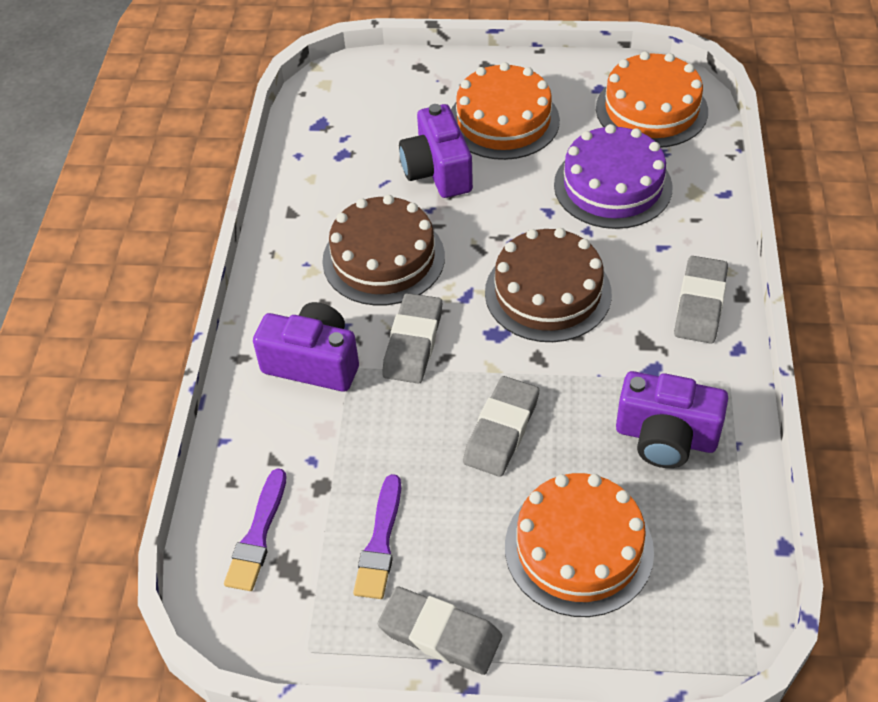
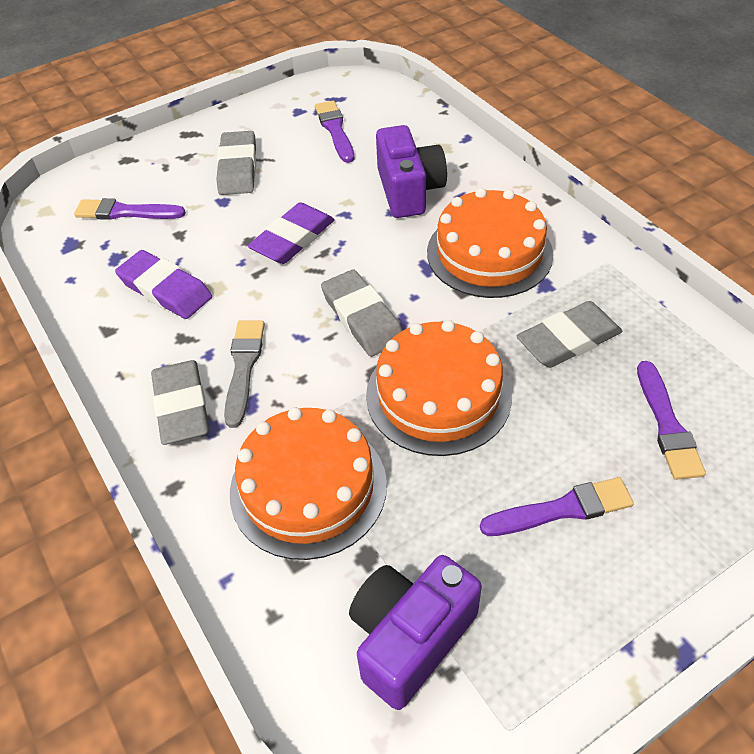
brown cake: [322,195,445,306] [485,228,612,342] = 2 -> none = 0
grey brush: none = 0 -> [224,320,265,428] = 1
purple brush: [224,468,286,591] [353,474,401,599] = 2 -> [74,198,186,220] [315,101,354,163] [480,477,634,536] [637,361,706,480] = 4
purple cake: [554,124,673,229] = 1 -> none = 0
purple camera: [253,302,359,392] [399,104,473,198] [616,371,728,468] = 3 -> [349,555,482,710] [376,125,447,218] = 2
purple eraser: none = 0 -> [115,250,212,319] [248,202,335,264] = 2

